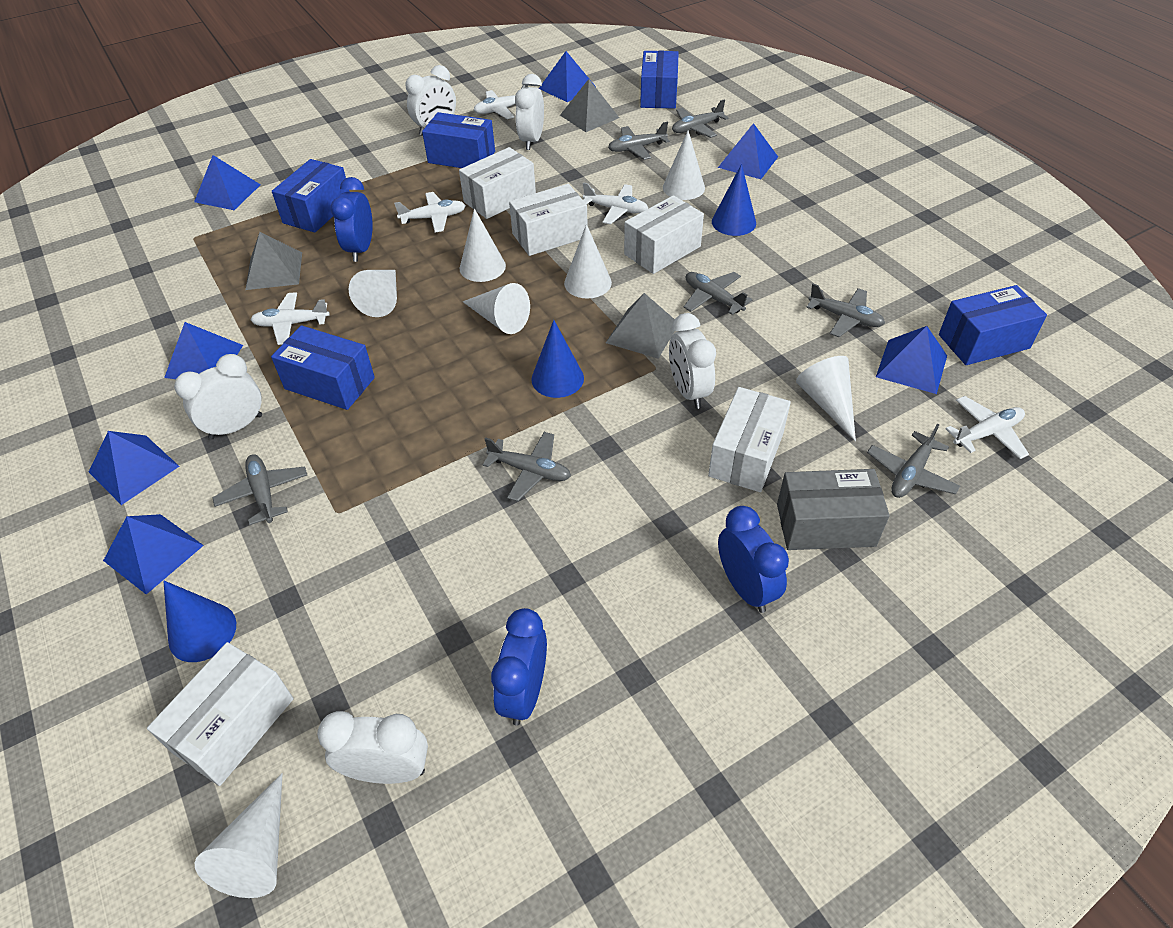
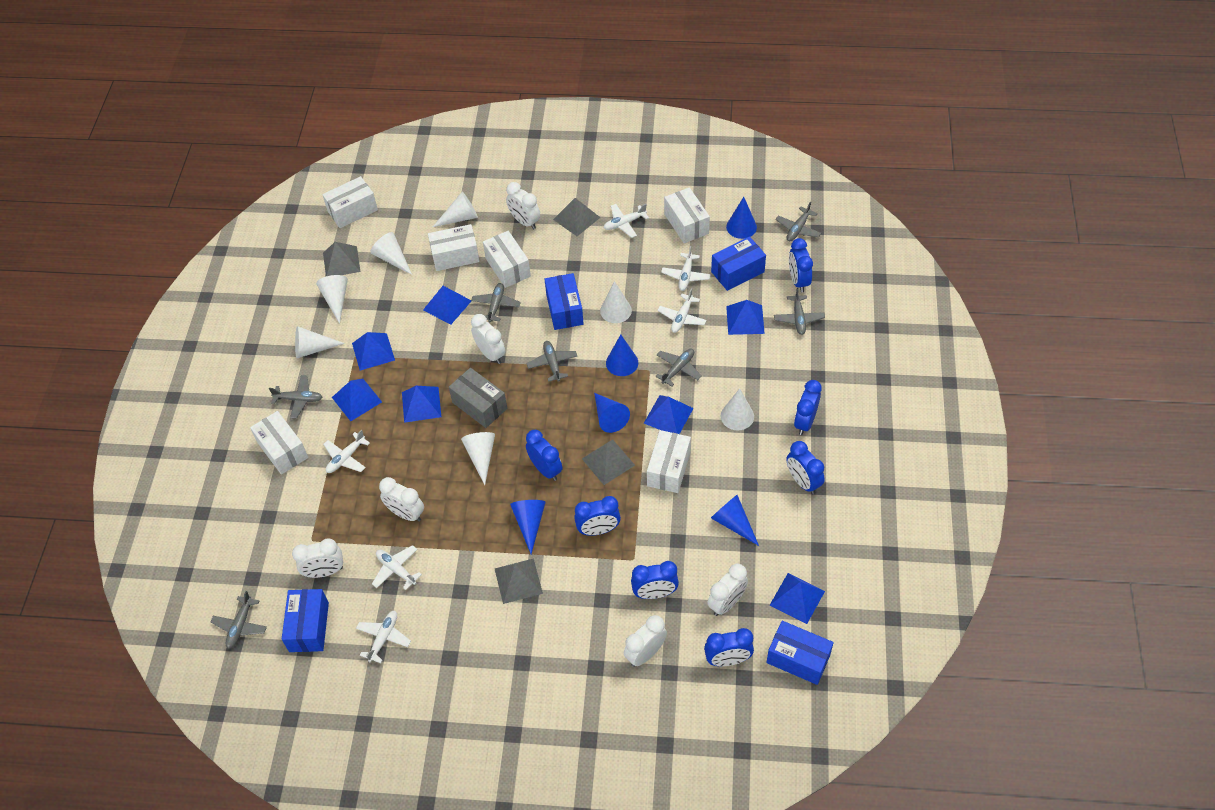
blue box: [271,325,375,410] [272,159,350,233] [422,112,495,168] [640,51,679,108] [939,285,1047,365] = 5 -> [282,589,329,652] [545,273,584,330] [711,236,766,291] [766,621,834,685] = 4
blue clock: [330,177,373,262] [491,608,547,726] [718,506,789,613] = 3 -> [526,430,562,481] [574,496,621,536] [631,561,679,599] [704,628,754,666] [786,441,825,494] [789,238,813,292] [794,380,822,435] = 7
blue cone: [163,581,236,662] [531,320,584,398] [712,164,756,236] = 3 -> [510,500,546,554] [594,393,630,433] [606,334,638,376] [711,495,759,546] [726,197,757,239] = 5
grey pyramid: [245,232,302,290] [560,79,619,132] [606,293,675,359] = 3 -> [323,242,361,276] [495,558,543,604] [553,198,601,236] [582,439,635,485] = 4
white box: [147,642,294,786] [459,147,536,219] [509,184,588,256] [624,195,704,274] [708,387,791,492] = 5 -> [250,411,308,475] [322,176,378,228] [428,224,480,271] [483,231,531,288] [647,430,691,493] [664,187,710,243] = 6
white clock: [174,354,262,439] [317,711,428,784] [405,65,456,136] [515,74,544,150] [669,313,716,409] = 5 -> [292,538,343,578] [379,477,424,522] [471,314,505,364] [506,182,540,229] [624,615,667,667] [708,564,748,616] = 6
white plane: [251,292,330,345] [394,192,466,232] [474,85,528,119] [583,182,649,224] [945,396,1029,459] = 5 -> [323,430,370,473] [356,611,411,663] [372,545,422,590] [604,204,649,238] [657,288,707,333] [661,246,711,291] = 6

